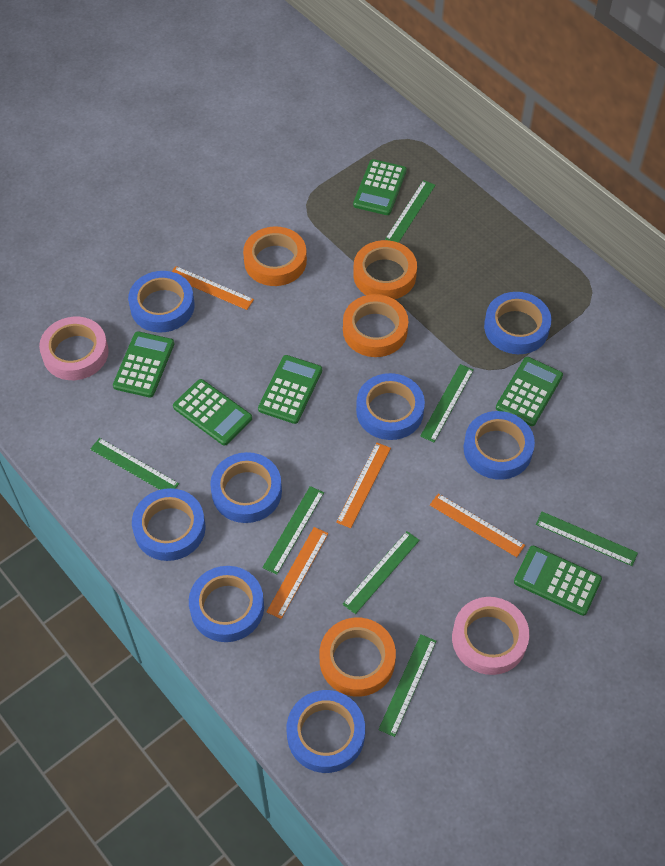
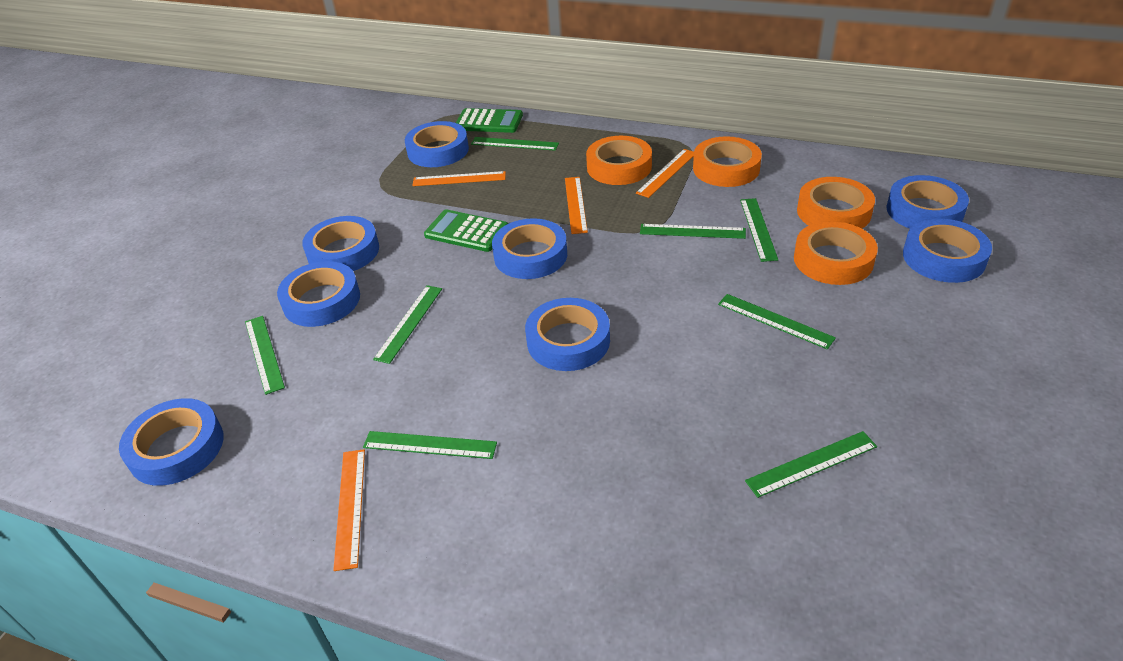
green calculator: [113,331,174,398] [173,379,252,446] [258,355,322,424] [353,159,407,215] [496,357,563,426] [514,546,602,616] = 6 -> [424,209,508,252] [456,108,523,133] = 2
green ruler: [90,438,179,490] [262,486,324,575] [342,531,420,614] [378,635,436,737] [385,180,436,243] [420,364,474,442] [536,512,638,566] = 7 -> [245,316,285,395] [363,431,497,459] [373,285,442,364] [471,137,559,151] [640,224,746,239] [718,294,836,349] [740,198,778,262] [745,431,877,498] = 8
pink tape: [39,317,109,380] [452,597,529,675] = 2 -> none = 0

